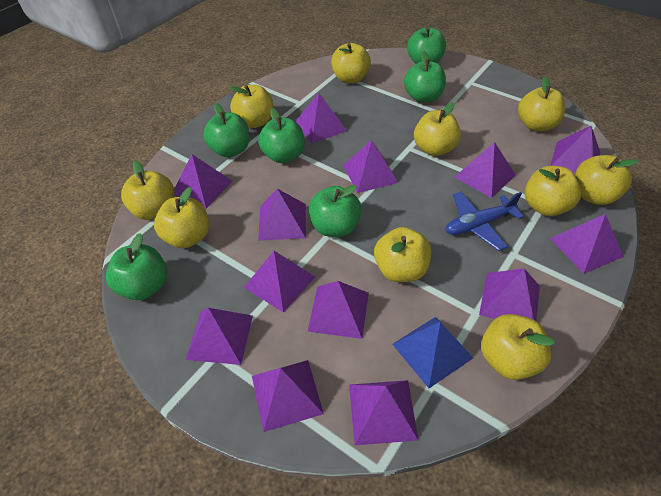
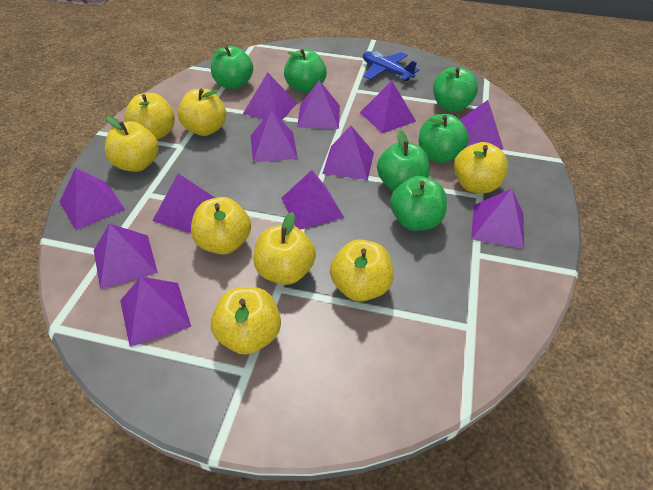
blue pyramid: [392,317,473,388] = 1 -> none = 0
purple pyramid: [174,154,232,208] [186,308,253,365] [244,251,315,313] [252,360,324,432] [258,189,306,241] [295,93,347,143] [307,281,369,339] [343,140,398,193] [349,380,419,445] [455,142,515,198] [479,268,540,321] [550,126,600,174] [550,214,624,274] = 13 -> [60,167,125,230] [94,223,158,290] [120,277,191,347] [152,173,215,233] [243,72,297,121] [251,110,298,162] [281,170,344,230] [297,80,340,129] [322,126,374,180] [360,81,416,133] [460,100,504,150] [471,189,524,249] = 12
yellow apple: [121,160,174,220] [154,187,209,248] [230,85,274,128] [331,43,371,84] [374,227,431,282] [414,102,461,156] [481,314,555,380] [518,76,565,131] [525,166,581,216] [575,155,638,205] = 10 -> [105,116,159,172] [124,93,175,140] [178,89,226,136] [191,197,251,254] [211,287,281,355] [254,212,316,285] [330,239,394,302] [454,142,508,194] = 8

